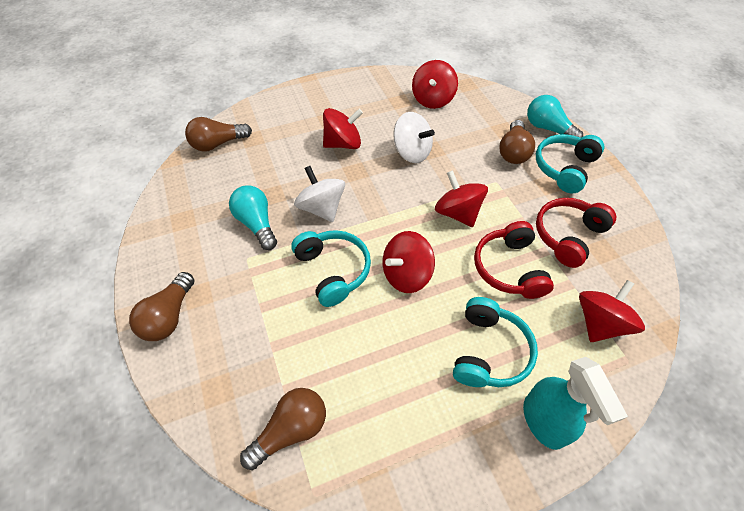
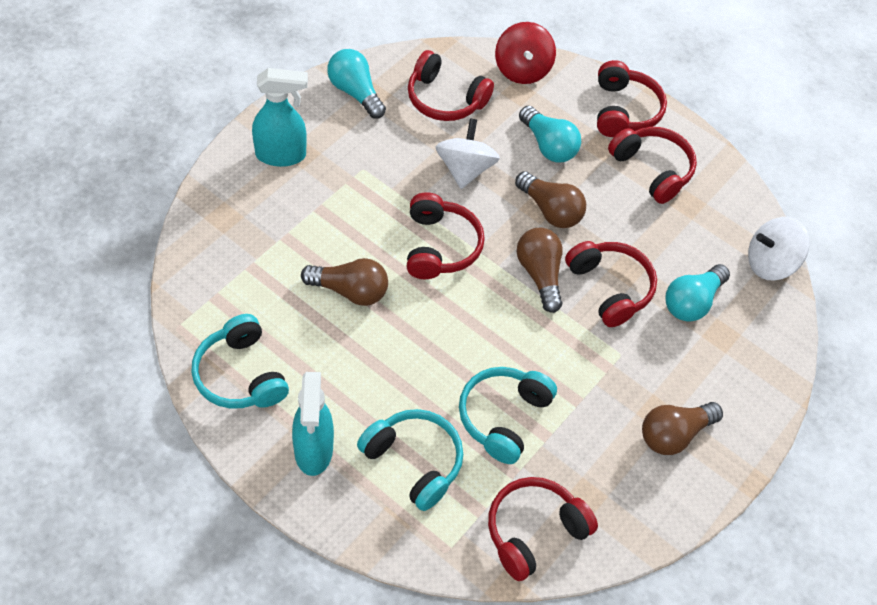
red headphones: [474,221,554,299] [536,198,616,268] = 2 -> [407,192,485,279] [408,50,494,121] [488,477,598,581] [565,241,657,327] [597,60,667,137] [608,127,697,204] = 6
red spinning top: [323,108,363,149] [383,231,435,293] [412,60,458,109] [435,170,488,227] [579,280,645,342] = 5 -> [495,22,556,84] = 1
turquoise light bulb: [229,185,277,250] [527,95,583,138] = 2 -> [327,49,386,119] [519,106,581,163] [665,264,730,322] = 3
turquoise spray bottle: [523,357,628,450] = 1 -> [252,68,308,167] [292,372,334,476] = 2

